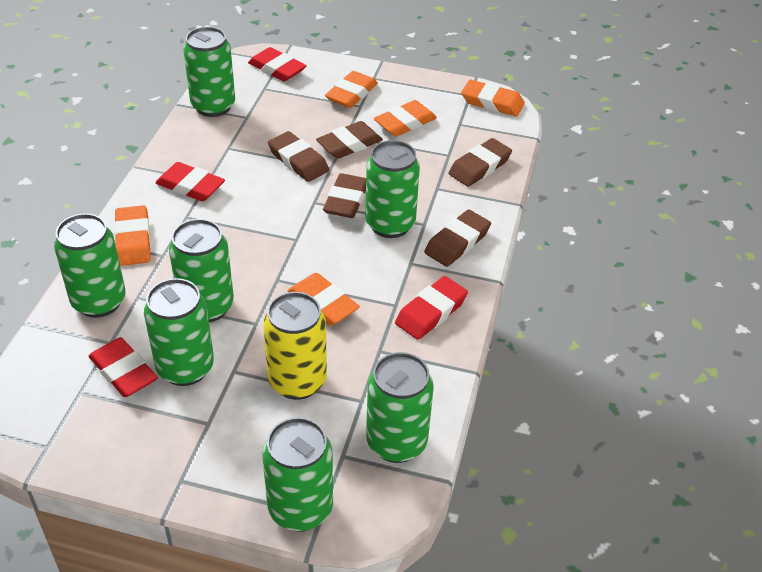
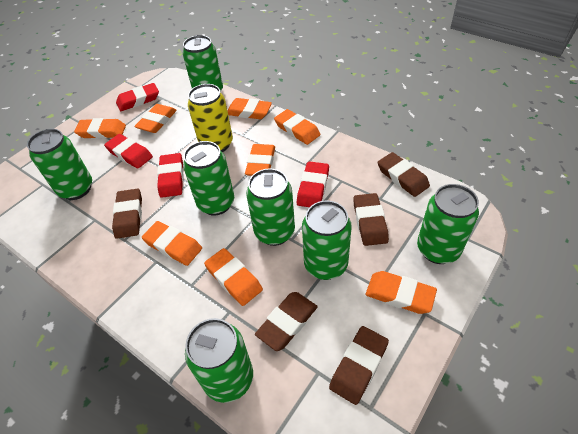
orange eraser: [114,205,151,266] [287,273,360,326] [325,71,378,108] [374,100,437,137] [461,79,525,116] = 5 -> [74,118,126,139] [134,104,177,133] [142,221,202,266] [204,248,263,306] [227,98,272,119] [245,144,275,176] [274,109,321,145] [366,271,437,314] = 8

